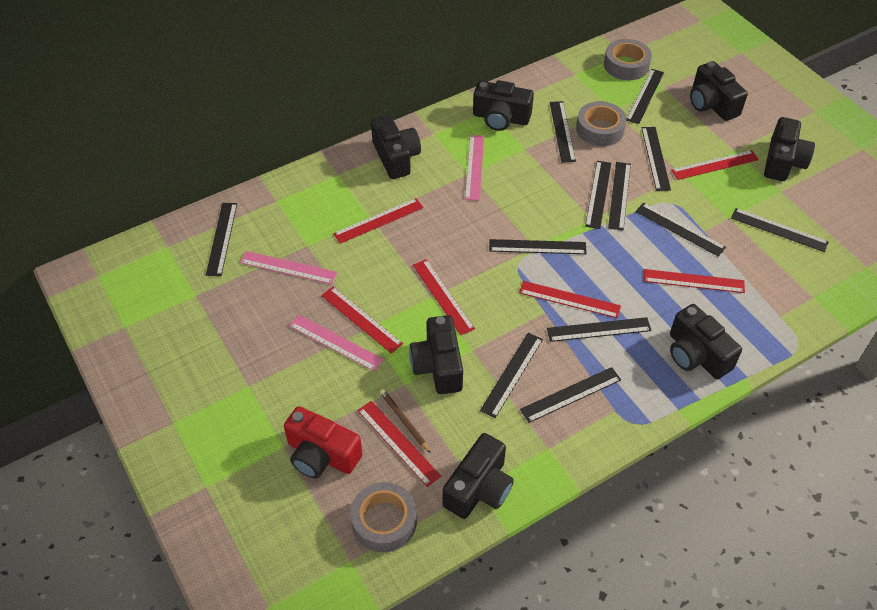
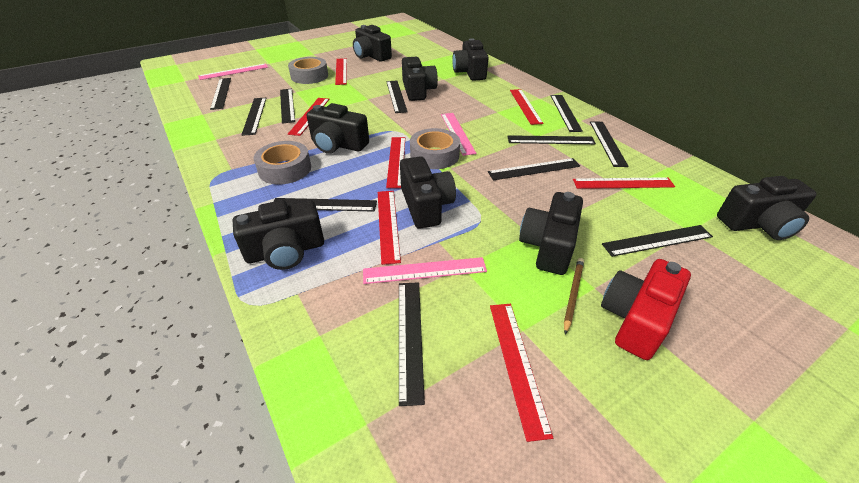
black camera: [371,115,421,179] [409,315,463,394] [443,433,514,519] [473,80,534,131] [670,304,742,379] [690,61,748,121] [764,117,815,181] = 7 -> [233,200,324,270] [307,103,369,154] [353,25,392,62] [400,156,456,229] [402,57,438,101] [452,38,489,81] [519,192,583,275] [717,176,817,240] = 8
black ruler: [206,203,237,276] [480,333,543,418] [489,239,587,254] [520,367,621,423] [547,317,652,342] [550,101,576,163] [585,161,611,229] [608,162,631,231] [627,69,664,124] [635,203,726,257] [641,127,671,191] [731,208,829,252] = 12 -> [210,78,231,110] [241,98,266,136] [274,198,377,212] [280,89,295,124] [386,80,408,113] [399,282,425,406] [488,158,580,180] [507,135,596,144] [551,95,583,132] [590,122,629,167] [602,225,713,257] = 11

